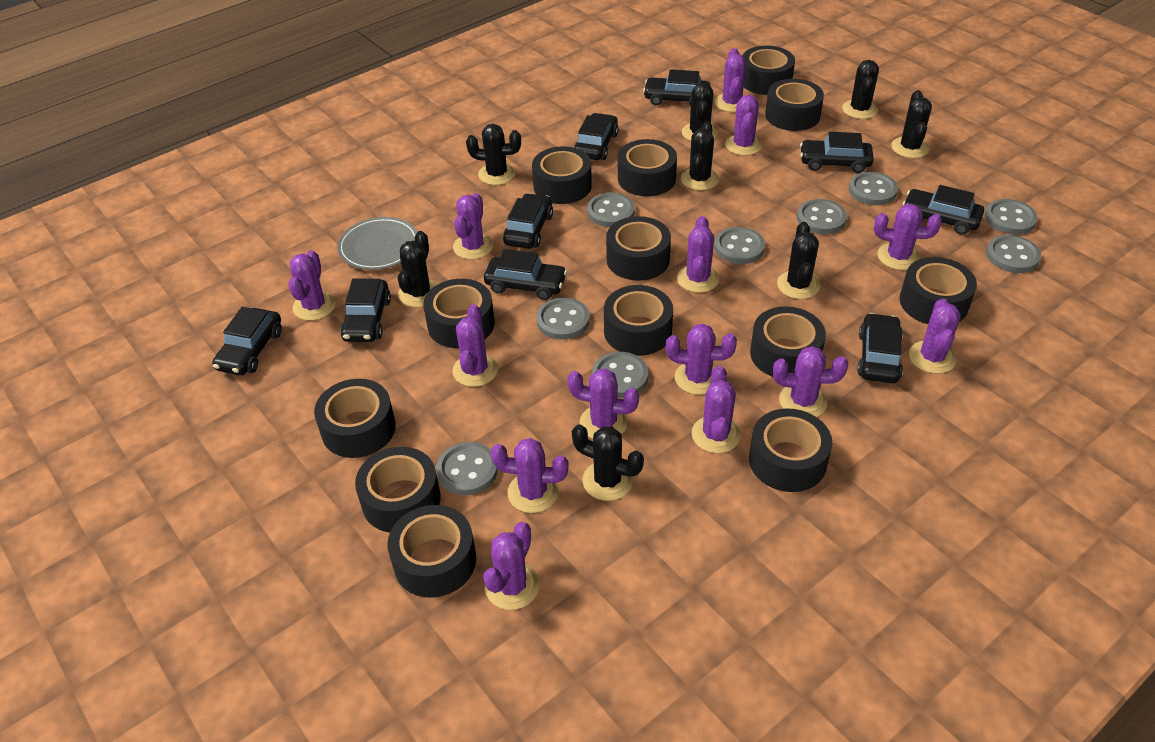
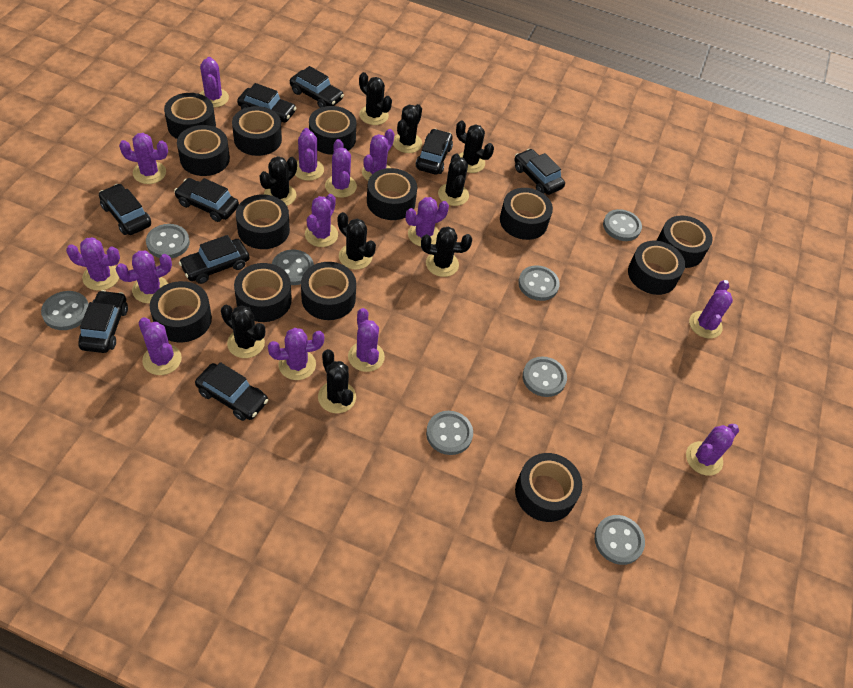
black cactus: [398,231,438,307] [466,124,521,185] [572,424,644,501] [681,121,719,190] [682,83,718,141] [777,222,820,299] [842,60,879,119] [891,90,932,158] = 8 -> [221,305,265,358] [260,156,297,206] [318,349,356,413] [338,212,376,270] [359,72,392,125] [393,104,422,153] [421,226,472,277] [438,154,469,206] [456,120,494,173] = 9
grey button: [436,442,498,495] [536,298,590,340] [587,193,635,227] [592,352,648,398] [714,227,765,264] [797,199,847,234] [849,172,898,205] [984,199,1037,235] [986,235,1041,273] = 9 -> [41,291,89,330] [146,224,190,259] [272,250,314,285] [426,411,473,455] [518,265,560,301] [522,357,567,397] [594,515,645,565] [603,209,642,241] = 8
grey plate: [337,217,417,270] = 1 -> none = 0

